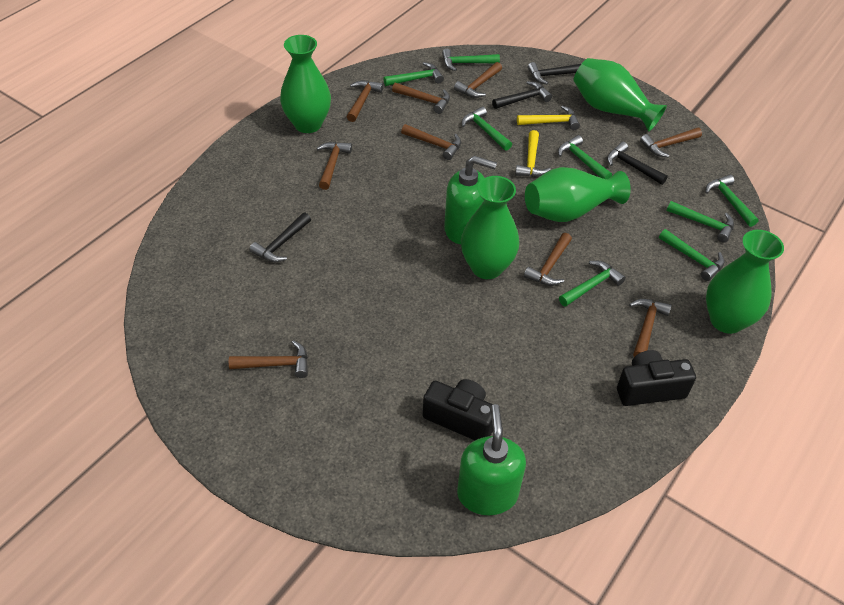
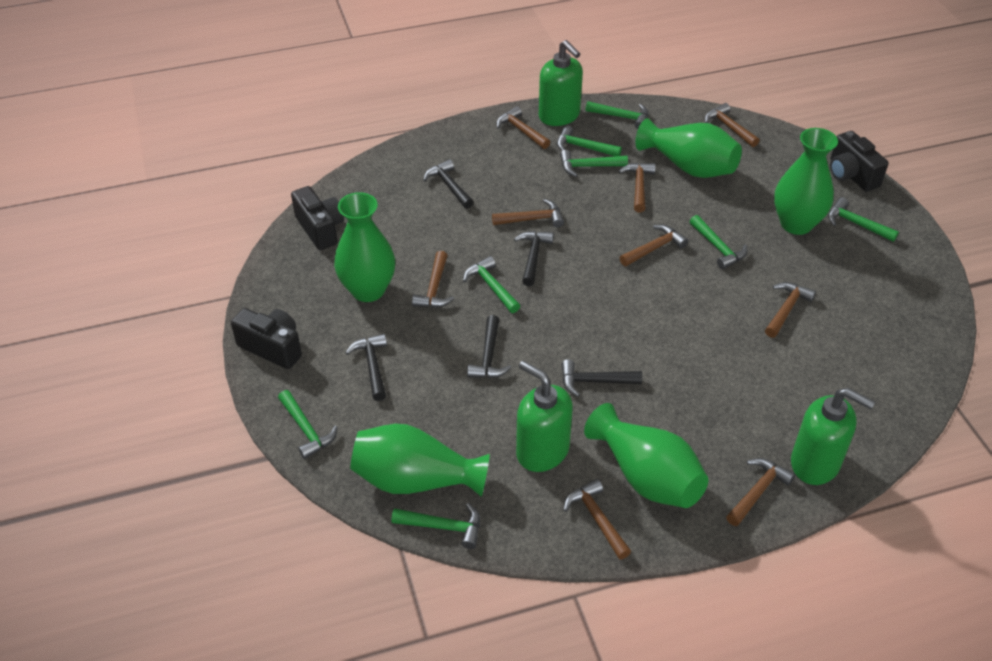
black camera: [423,379,494,440] [617,350,696,406] = 2 -> [231,308,302,369] [291,186,344,250] [830,131,889,192] = 3
black hammer: [249,212,311,262] [492,81,552,109] [528,62,581,84] [607,142,668,185] = 4 -> [345,334,387,401] [423,159,474,209] [467,315,511,378] [514,231,554,286] [561,359,642,397] = 5
green soap dispenser: [444,156,497,244] [457,404,526,515] = 2 -> [516,361,573,472] [539,40,583,126] [791,388,875,485] = 3
yellow hammer: [515,130,551,177] [517,106,580,130] = 2 -> none = 0

